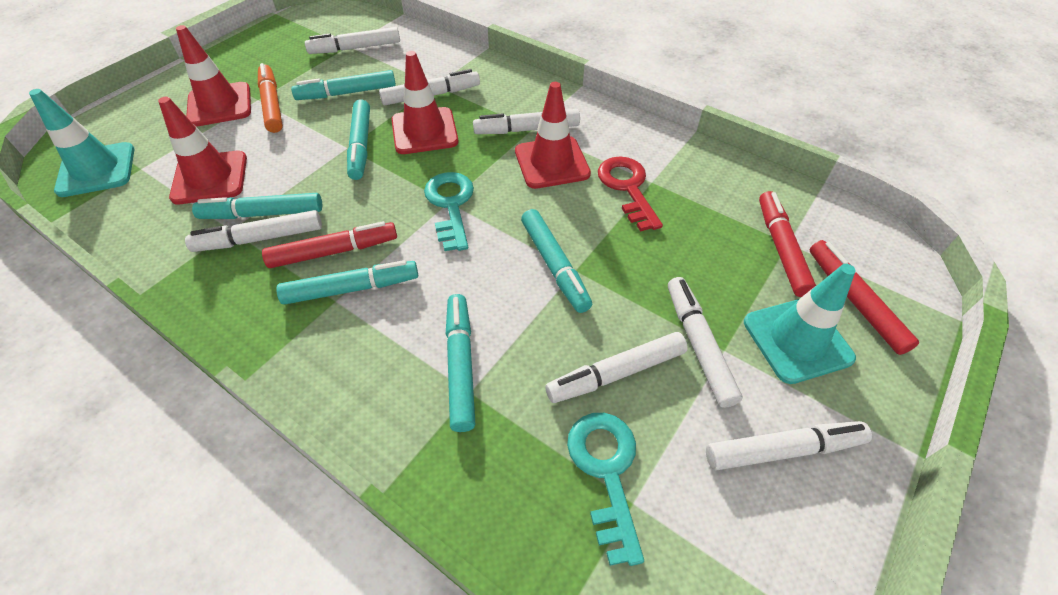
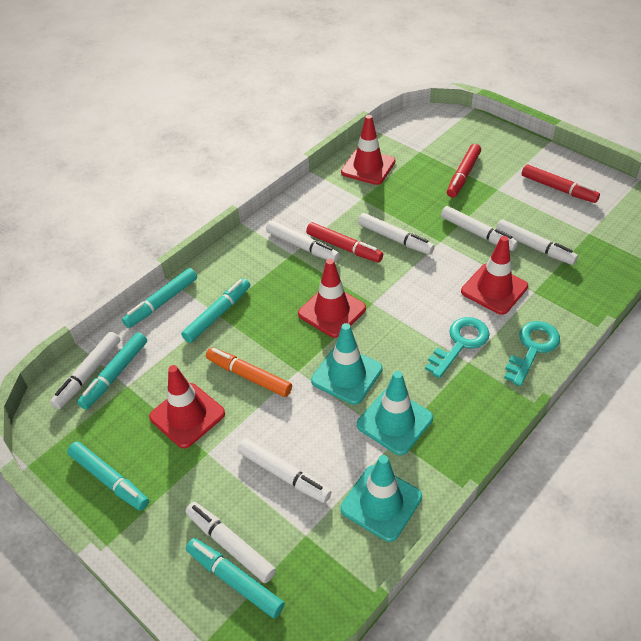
red key: [598,157,663,232] = 1 -> none = 0
turquoise marker: [192,193,322,219] [276,260,418,305] [291,70,396,100] [347,99,370,180] [446,294,475,432] [521,209,592,313] = 6 -> [67,441,149,511] [77,332,147,410] [122,268,197,328] [181,278,250,343] [186,538,285,618] = 5
turquoise traffic cone: [29,89,135,197] [744,264,856,384] = 2 -> [311,323,383,405] [341,455,422,542] [357,371,433,455] = 3

